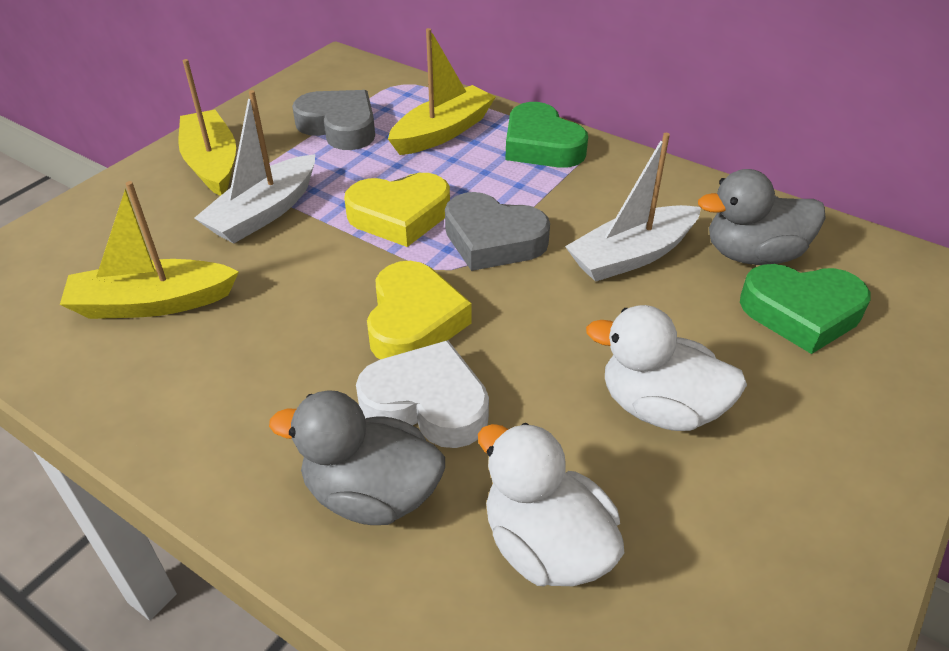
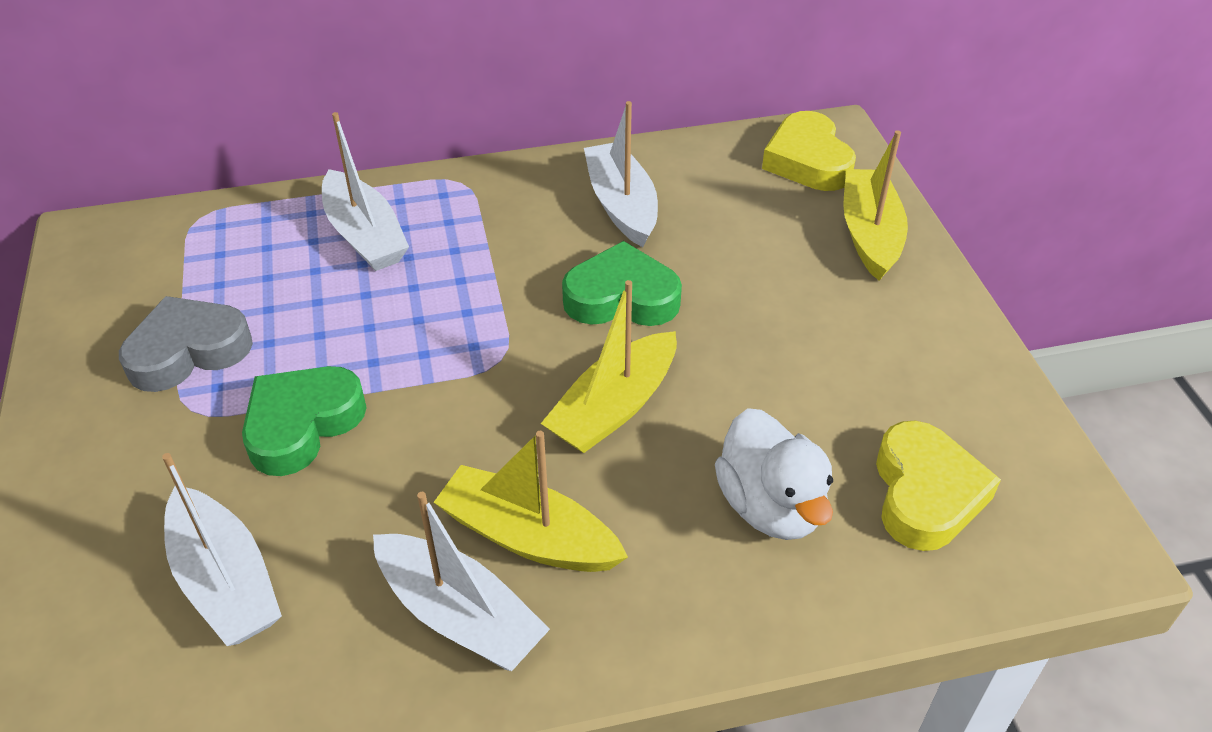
grey duck: [269,390,445,525] [698,169,826,265] = 2 -> none = 0
grey heart: [292,90,375,150] [445,192,550,271] = 2 -> [119,296,253,392] = 1
white boat: [194,90,315,243] [565,133,701,282] = 2 -> [162,453,282,646] [322,112,409,271] [373,492,550,671] [584,101,658,247] = 4
white duck: [478,423,624,586] [586,305,747,431] = 2 -> [715,408,833,540] = 1
white heart: [356,340,489,448] = 1 -> none = 0

